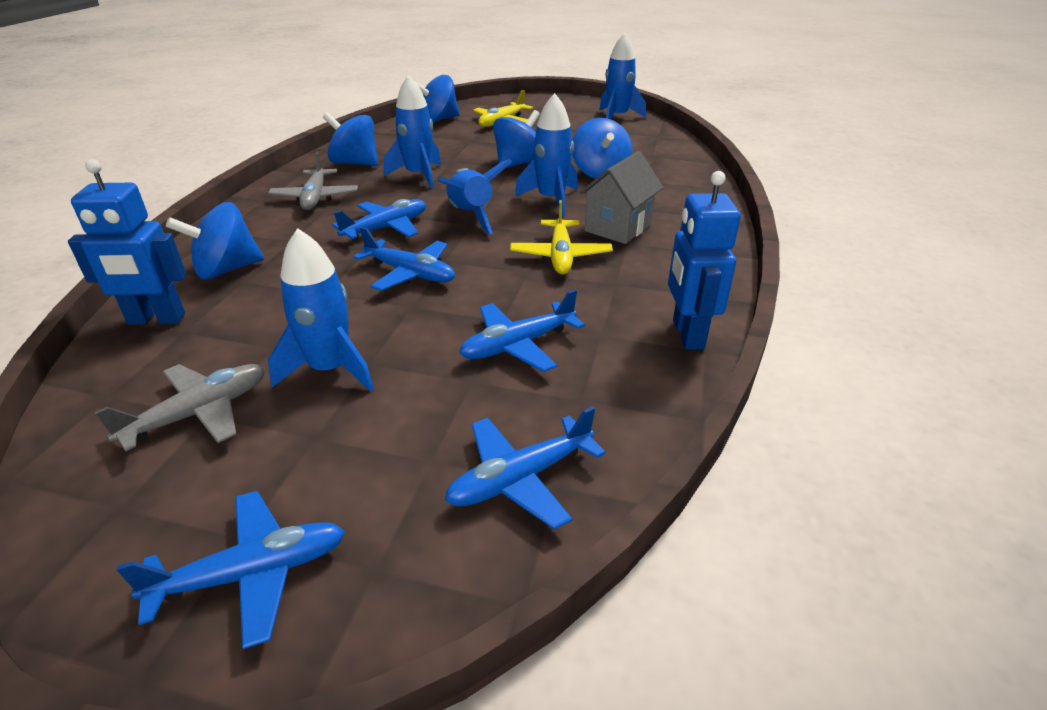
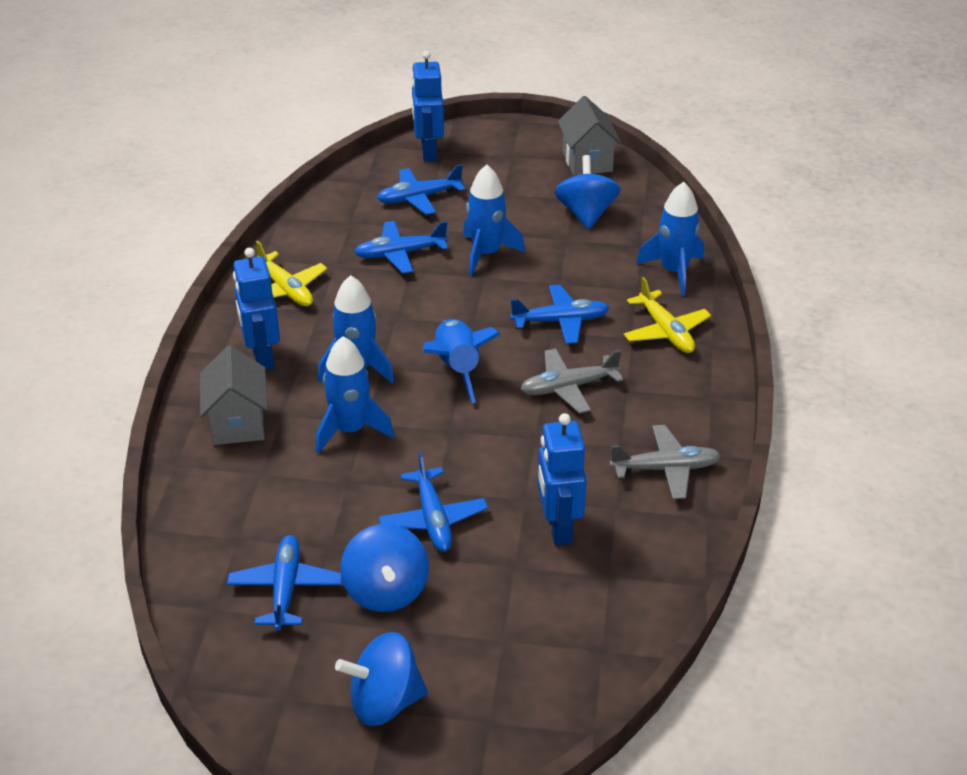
blue robot: [68,159,186,325] [668,171,741,350] = 2 -> [233,248,280,371] [411,51,444,162] [538,413,587,545] = 3
blue spinning top: [166,202,264,279] [323,112,378,166] [415,75,460,123] [493,110,540,169] [572,118,632,179] = 5 -> [335,632,428,726] [340,524,429,612] [555,155,620,229] = 3
grey house: [579,151,664,244] = 1 -> [200,346,268,445] [558,96,621,176] = 2

